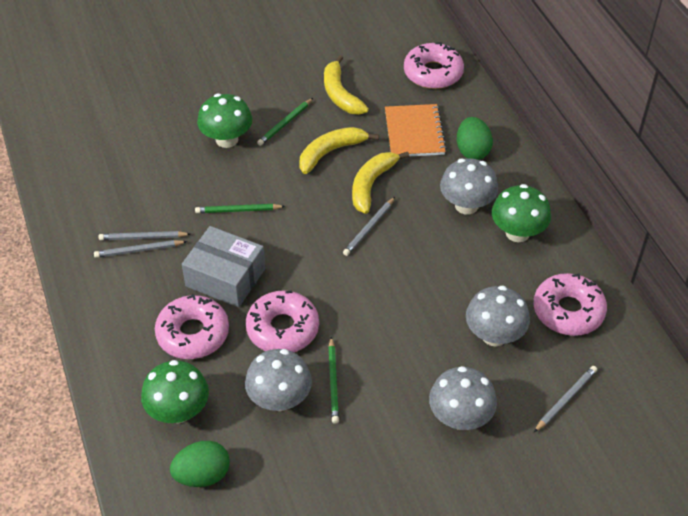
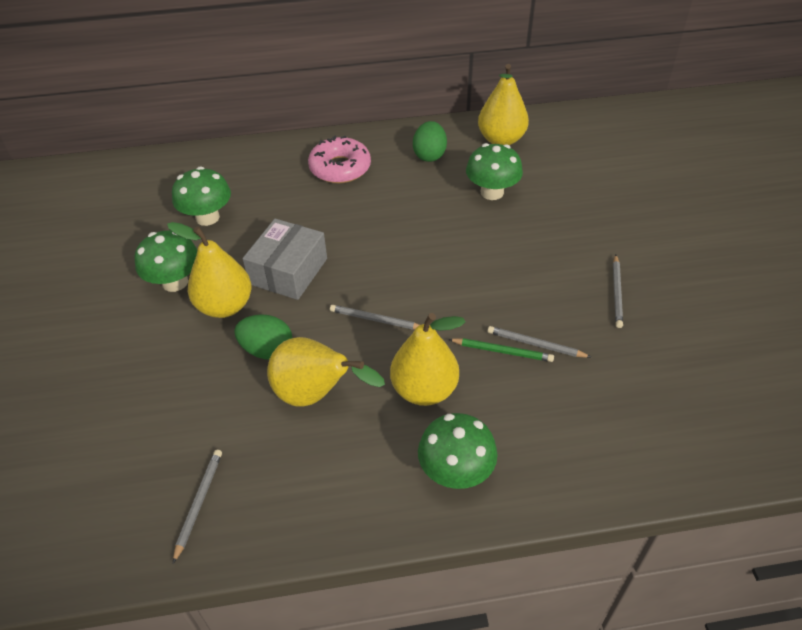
green mushroom: [141,360,209,423] [197,93,252,148] [492,184,551,242] = 3 -> [134,230,197,292] [172,167,231,226] [418,413,497,489] [466,143,523,200] = 4
green pencil: [195,204,285,213] [257,98,313,146] [328,337,339,424] = 3 -> [448,338,554,362] = 1
grey mushroom: [245,349,312,411] [429,366,497,430] [440,158,498,215] [466,286,530,347] = 4 -> none = 0
orange notebook: [385,104,447,156] = 1 -> none = 0
pink donut: [155,294,229,359] [246,290,319,352] [404,42,464,89] [534,273,607,336] = 4 -> [308,136,371,183] = 1
yellow banana: [299,127,379,174] [324,55,369,115] [352,152,409,214] = 3 -> none = 0
yellow pear: none = 0 -> [167,222,252,318] [267,337,385,407] [390,313,466,406] [478,64,529,145] = 4

